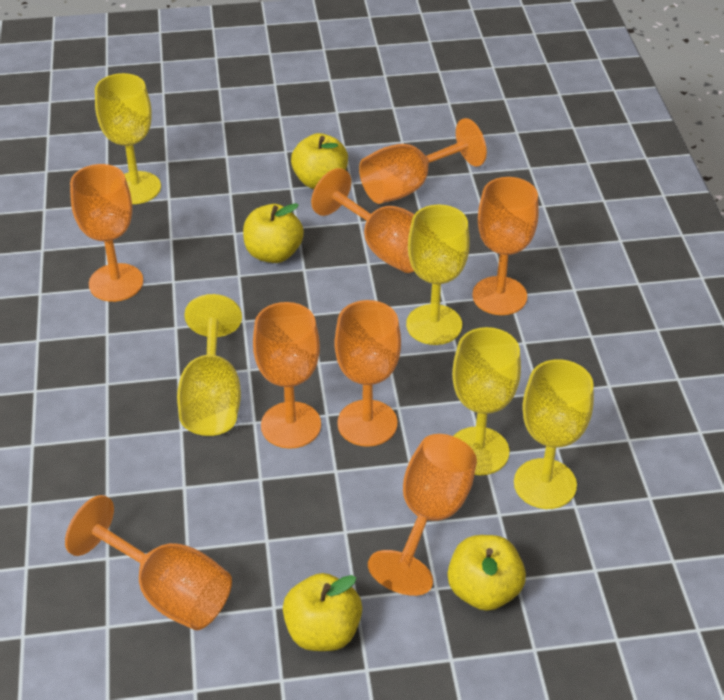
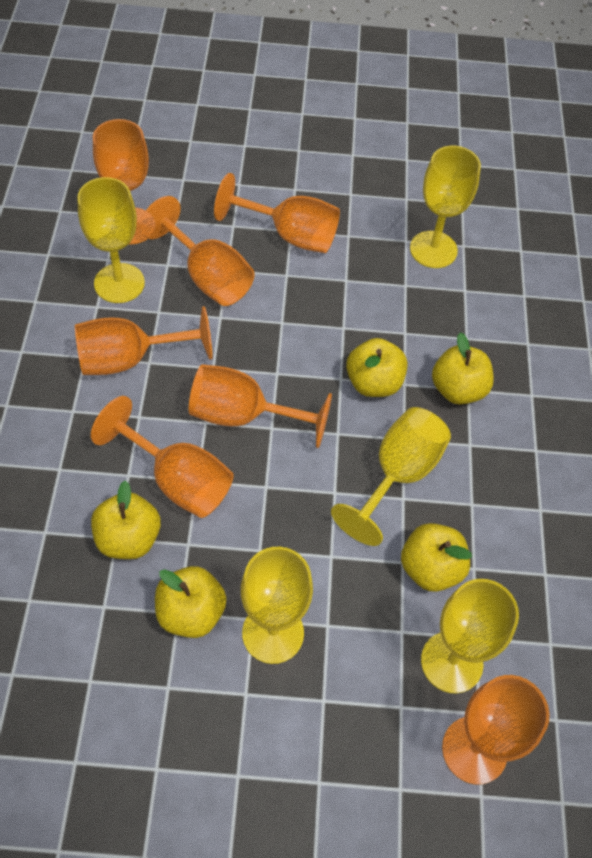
orange goblet: [65,495,232,630] [70,164,143,302] [253,302,321,449] [311,168,414,273] [335,300,401,447] [359,118,487,204] [368,434,477,596] [472,177,539,315] = 8 -> [75,306,212,375] [91,396,233,518] [93,119,149,244] [140,196,255,306] [189,364,332,448] [214,173,340,253] [442,675,550,785] = 7
yellow apple: [243,203,304,263] [283,573,362,651] [291,133,348,189] [448,535,526,611] = 4 -> [91,481,161,559] [155,566,227,638] [346,338,408,397] [401,523,472,592] [432,332,494,405] = 5

